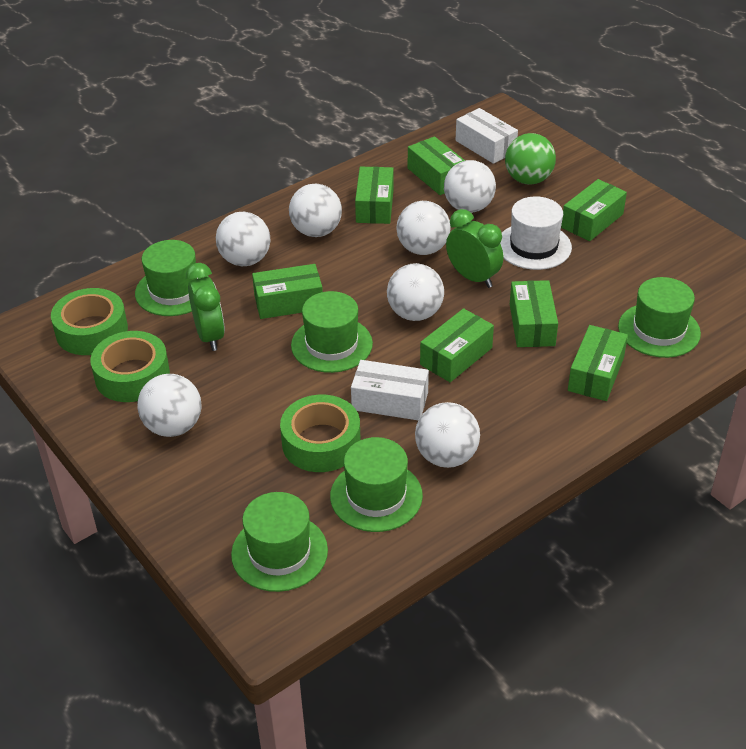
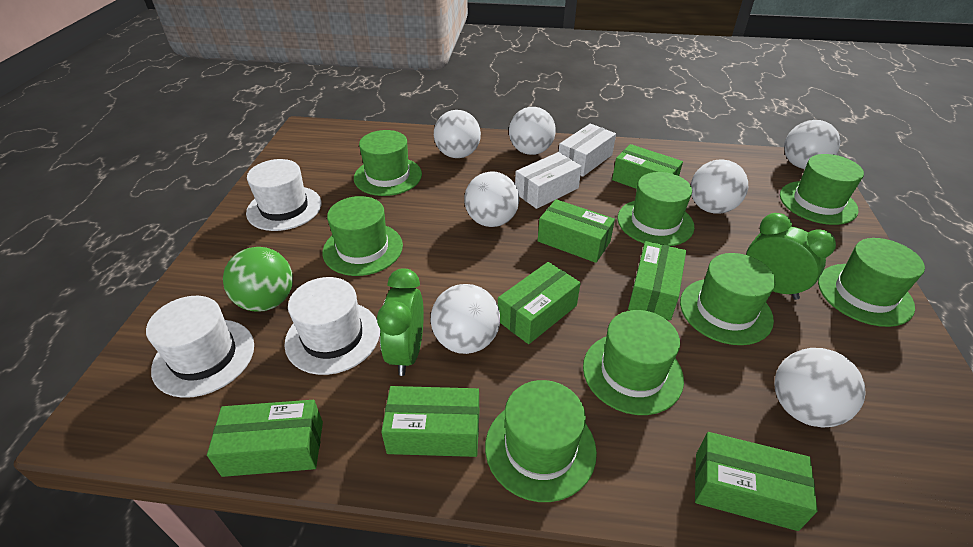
green hat: [135,240,209,316] [231,492,328,592] [291,291,373,373] [330,437,423,532] [618,277,701,358] = 5 -> [322,196,403,276] [354,130,422,196] [485,380,597,502] [583,310,684,415] [617,172,695,246] [680,253,776,345] [780,154,864,225] [818,238,925,327] = 8
green tape: [51,288,128,355] [90,331,170,402] [280,395,361,472] = 3 -> none = 0
white hat: [500,196,572,270] = 1 -> [146,296,254,398] [246,159,322,231] [285,277,380,375] = 3

